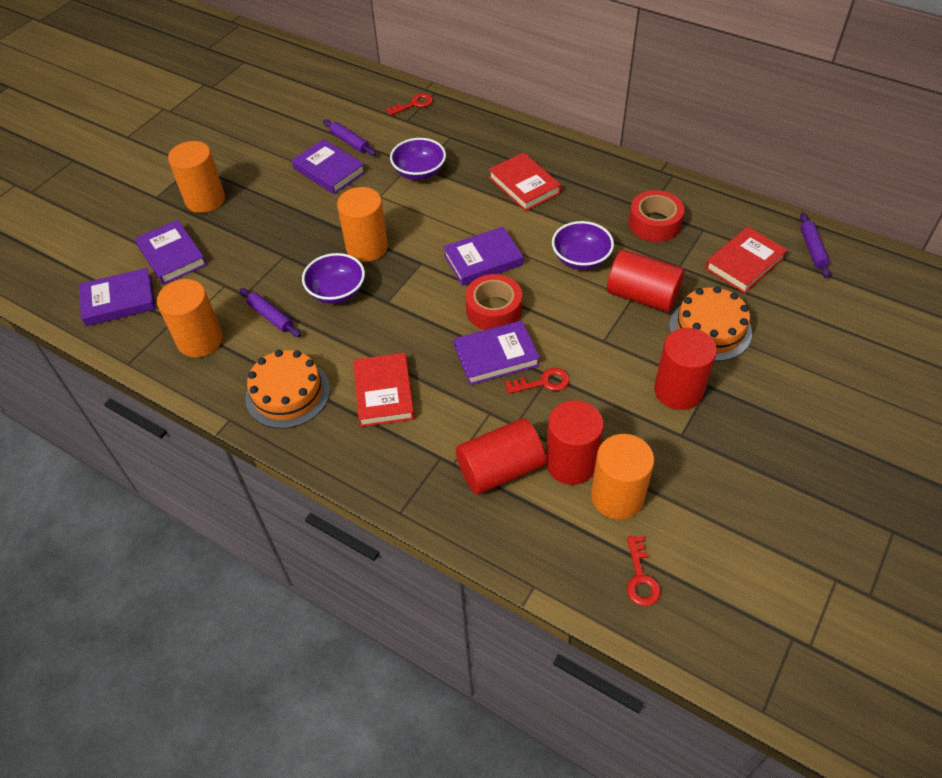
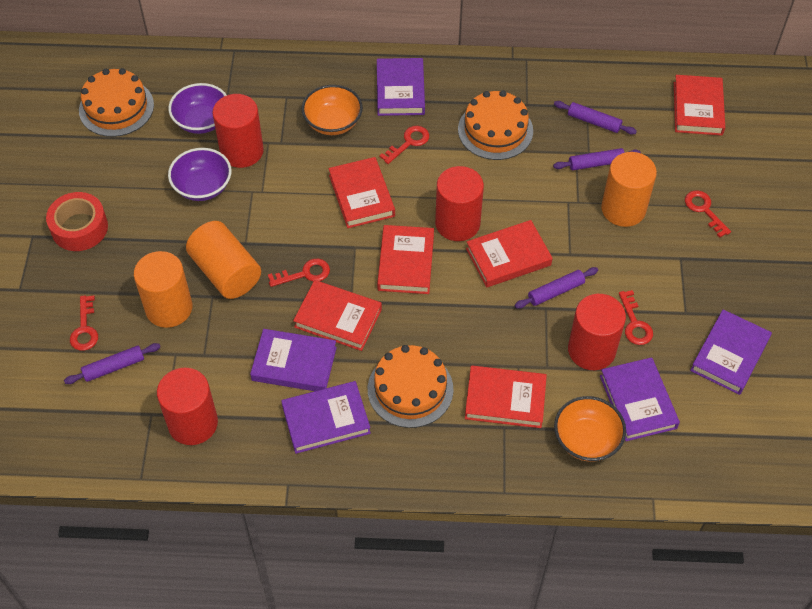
orange bowl: none = 0 -> [302,85,363,135] [554,396,626,462] = 2
orange cake: [245,350,330,429] [669,286,752,361] = 2 -> [79,68,154,137] [368,345,453,428] [458,90,533,160] = 3
orange cylinder: [157,279,223,357] [168,141,225,213] [337,187,388,262] [591,434,654,520] = 4 -> [134,251,192,328] [186,221,261,299] [601,152,657,227] = 3
purple bowl: [302,253,365,304] [390,138,446,180] [552,221,614,270] = 3 -> [168,83,227,134] [168,148,231,201] = 2
purple rolling pin: [240,288,301,337] [323,120,376,156] [800,213,830,278] = 3 -> [64,343,160,384] [515,267,598,309] [553,148,641,171] [554,101,637,135] = 4
red book: [353,353,415,427] [489,152,561,211] [705,227,788,294] = 3 -> [293,280,382,351] [329,157,395,228] [377,225,434,294] [465,365,547,428] [466,220,553,287] [674,75,725,136] = 6
red key: [386,93,433,116] [505,368,570,394] [627,536,661,606] = 3 -> [70,295,98,351] [268,259,330,287] [379,126,429,164] [619,290,653,345] [685,190,731,238] = 5
red tape: [465,274,522,330] [629,190,684,242] = 2 -> [46,192,108,251] = 1

